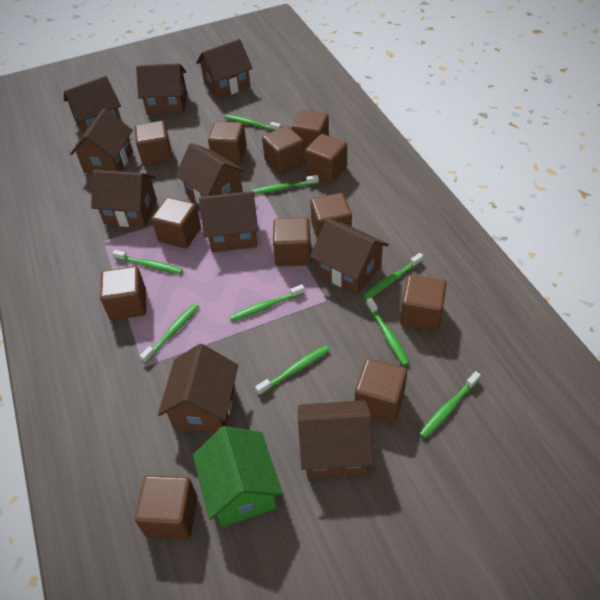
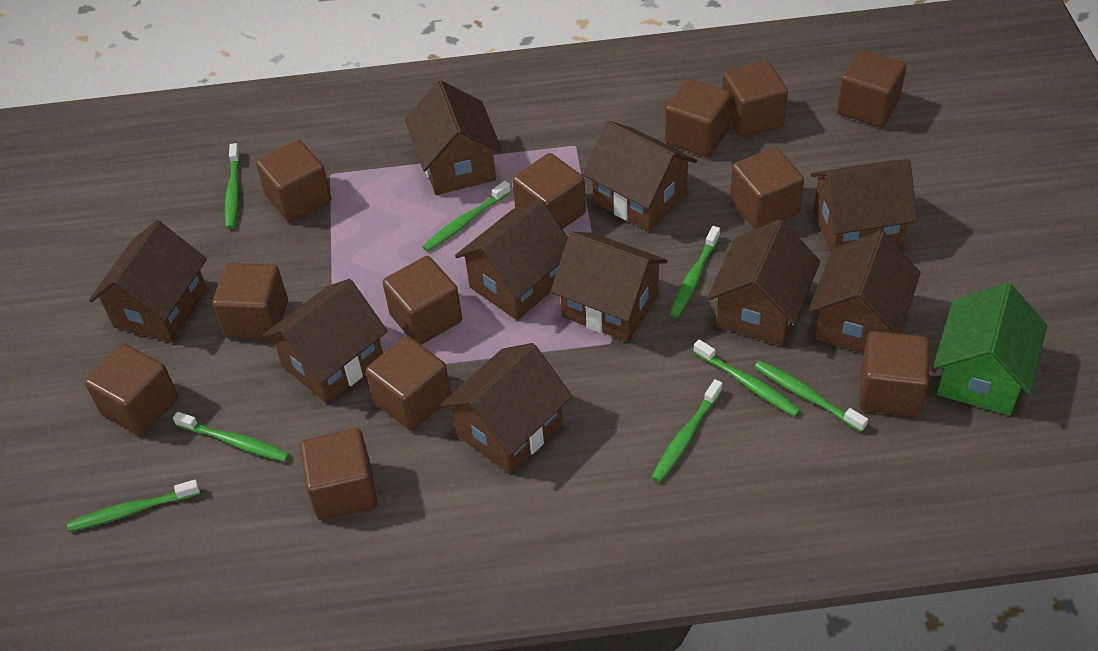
green toothbrush: [112,250,183,274] [140,303,199,363] [225,115,281,131] [230,284,305,321] [251,175,319,194] [255,345,330,395] [363,253,423,300] [366,297,409,366] [419,371,481,438] = 9 -> [67,479,200,532] [173,412,290,462] [225,143,240,229] [422,181,511,252] [651,379,722,483] [669,226,720,318] [693,339,801,416] [755,360,868,432] = 8

